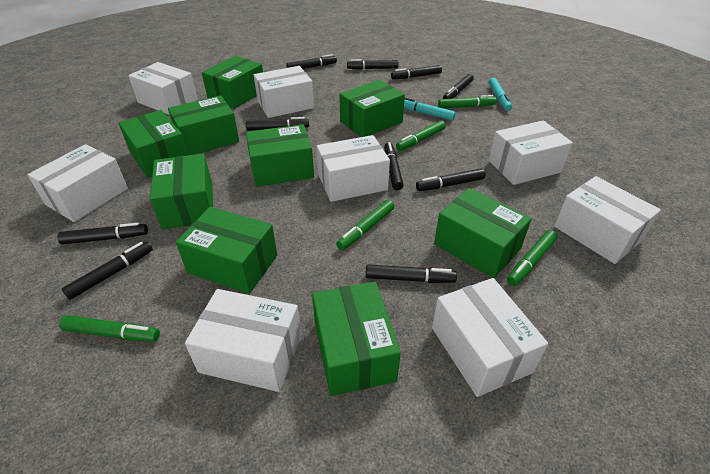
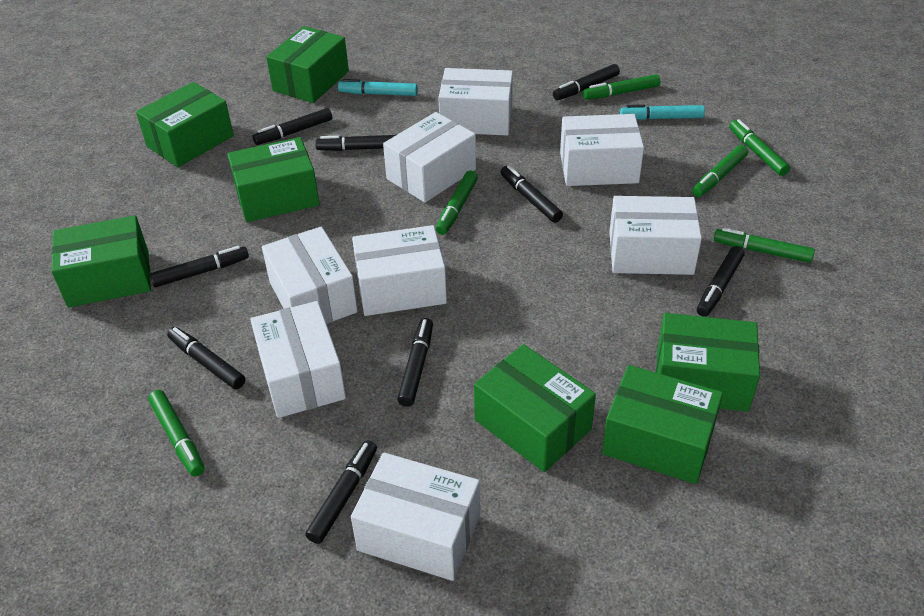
black marker: [57,223,148,245] [62,241,153,300] [246,117,309,131] [286,54,337,69] [347,59,399,70] [366,265,457,283] [384,142,404,190] [391,65,442,79] [416,168,486,191] [443,74,474,99] = 10 -> [150,246,249,287] [167,327,245,389] [253,108,332,145] [305,440,377,544] [315,135,396,151] [397,318,433,407] [501,165,563,223] [553,64,620,101] [697,246,745,317] = 9
green box: [118,110,188,178] [150,154,213,230] [168,96,239,155] [176,207,277,294] [202,56,263,109] [246,124,314,187] [312,282,401,396] [339,80,405,137] [434,188,532,278] = 9 -> [51,215,151,307] [136,82,234,167] [227,137,320,222] [266,26,349,103] [474,344,596,472] [602,365,723,484] [656,313,760,412] = 7
green marker: [59,315,160,342] [336,200,394,250] [396,120,446,151] [438,95,497,108] [507,230,558,286] = 5 -> [148,390,205,476] [436,171,478,235] [583,74,660,100] [692,145,748,197] [714,228,815,263] [729,119,790,176] = 6

